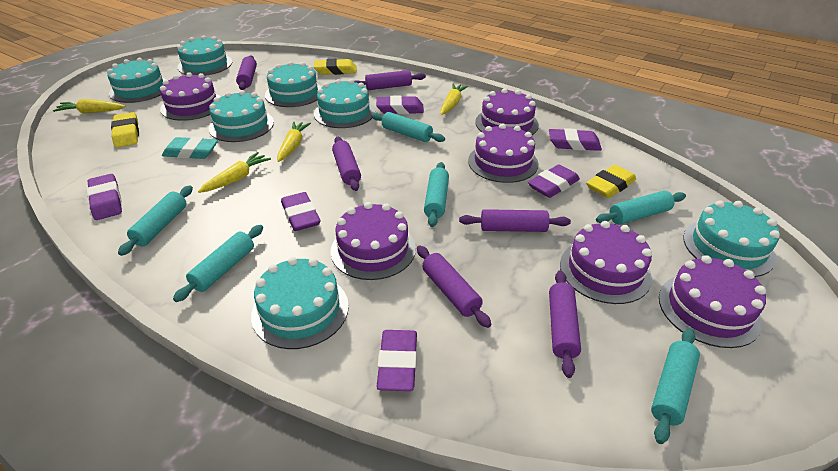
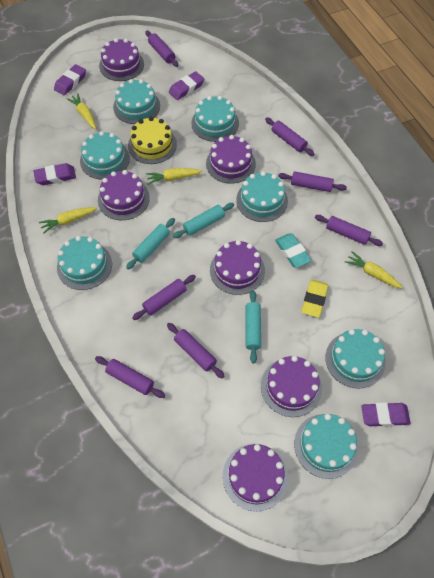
purple eraser: [87,174,122,220] [281,192,321,231] [376,96,424,114] [377,330,417,391] [528,165,580,198] [549,128,602,151] = 6 -> [33,163,76,185] [54,64,86,95] [169,71,204,100] [361,402,411,427] = 4
purple rolling pin: [236,55,257,90] [332,137,361,191] [354,70,426,90] [417,246,491,328] [459,209,571,232] [549,270,581,378] = 6 -> [95,356,165,398] [132,275,196,320] [145,30,178,67] [167,323,225,379] [265,117,315,156] [278,171,347,192] [315,215,383,246] = 7
turquoise rolling pin: [118,186,193,256] [173,225,263,302] [371,112,445,142] [424,162,449,227] [596,191,686,225] [651,328,700,444] = 6 -> [126,218,175,270] [173,203,234,238] [246,290,261,364] = 3
yellow cake: none = 0 -> [128,117,177,164] = 1
yellow eraser: [111,112,139,147] [314,59,357,75] [586,165,636,198] = 3 -> [301,279,328,318] = 1

